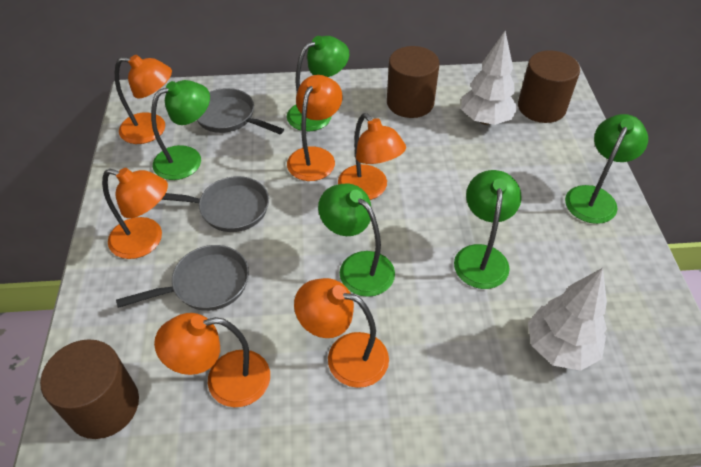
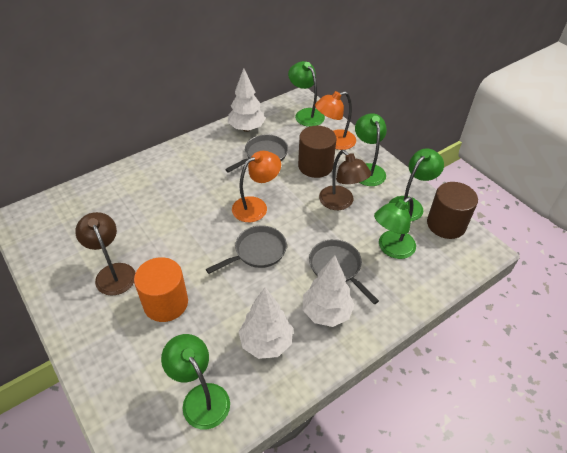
brown cylinder: [40,339,139,439] [387,46,439,118] [518,50,580,123] = 3 -> [298,126,336,178] [427,182,478,239] = 2
brown lamp: none = 0 -> [75,212,135,296] [319,150,371,210] = 2
orange cylinder: none = 0 -> [134,257,188,322] = 1
orange lamp: [102,168,168,259] [115,55,172,144] [154,313,270,407] [287,75,342,181] [294,278,389,388] [338,113,406,200] = 6 -> [232,151,281,222] [315,91,356,150] = 2
white tree: [461,31,518,125] [528,268,607,371] = 2 -> [228,68,266,132] [238,287,293,359] [303,255,354,327] = 3

